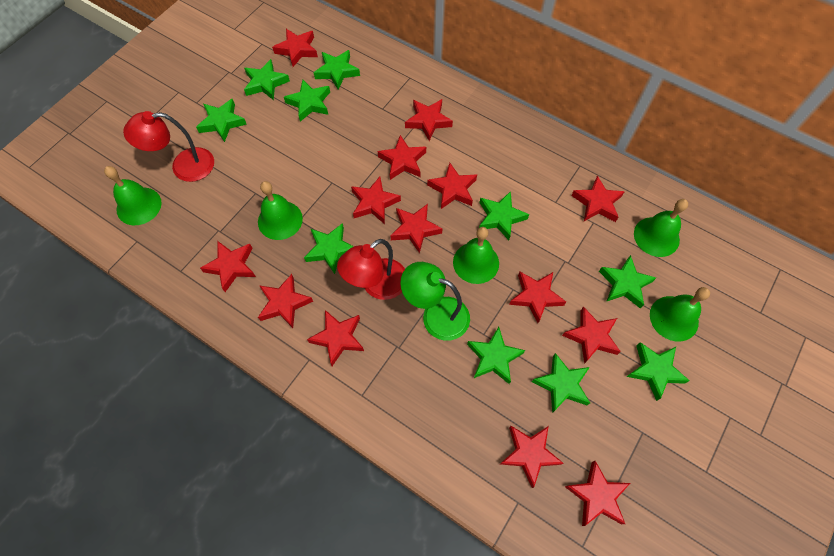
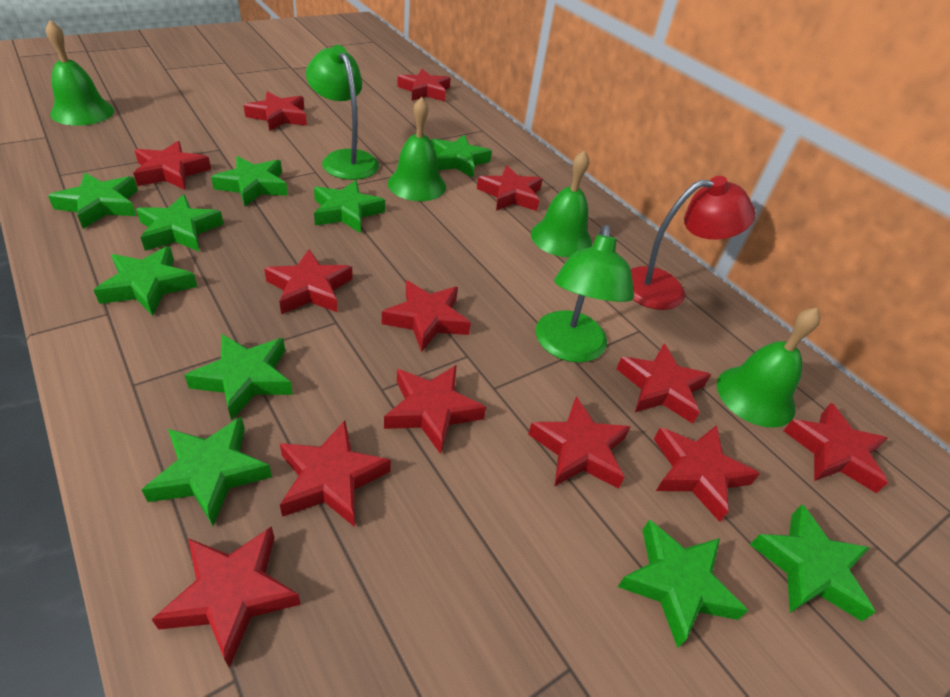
green bell: [104,166,162,225] [258,181,303,240] [453,227,499,284] [634,199,688,257] [650,287,710,341] = 5 -> [46,20,114,126] [388,97,446,201] [531,150,592,257] [717,307,821,428] = 4
green lamp: [400,262,470,341] = 1 -> [306,45,379,180] [536,225,634,363] = 2
red lamp: [123,111,214,182] [337,239,405,300] = 2 -> [631,176,756,310] = 1
red star: [200,241,256,292] [258,274,313,328] [272,29,318,67] [307,310,364,366] [351,177,401,224] [377,135,426,180] [390,204,443,254] [405,99,453,141] [427,163,477,209] [500,426,563,488] [509,272,566,323] [562,307,621,364] [565,461,630,526] [571,176,625,222] = 14 -> [133,141,211,190] [151,526,301,668] [244,91,307,131] [264,249,353,314] [280,420,391,527] [382,280,471,352] [384,365,486,454] [397,69,451,101] [477,165,543,211] [528,397,631,489] [617,343,711,424] [654,425,760,522] [783,403,888,493] = 13

